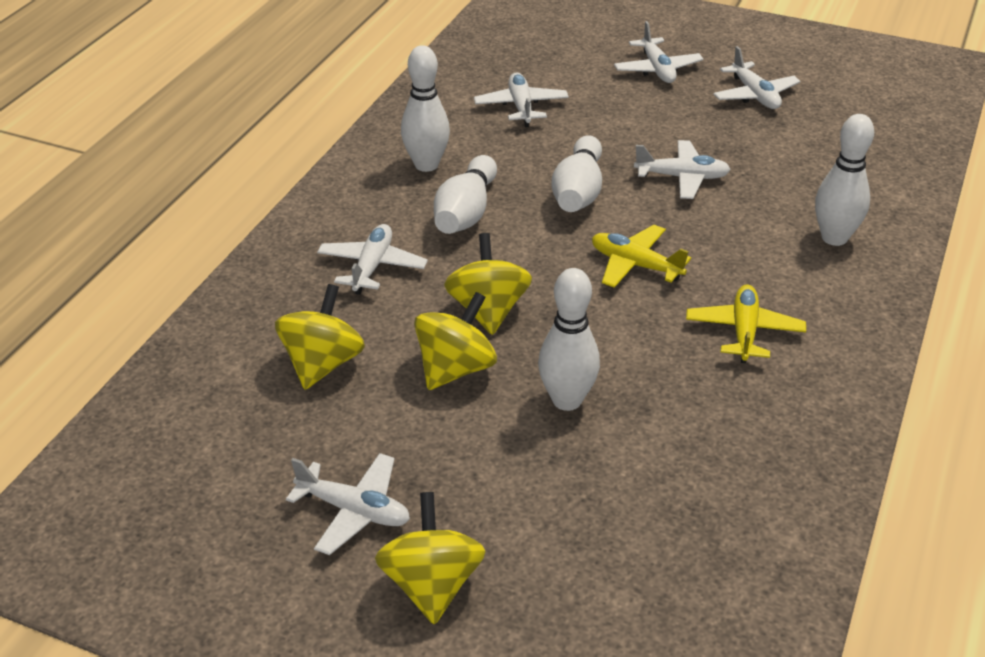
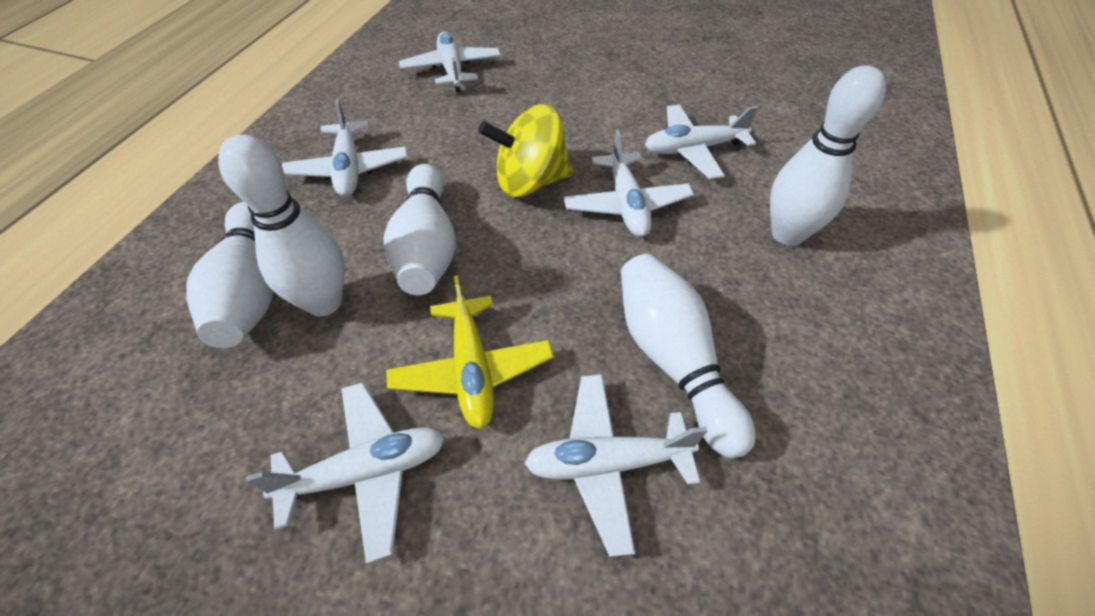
yellow plane: [592,225,691,288] [686,284,806,363] = 2 -> [386,275,554,429] = 1
yellow spinning top: [275,284,365,390] [375,492,486,624] [414,292,497,390] [444,233,532,335] = 4 -> [478,104,573,197] = 1

